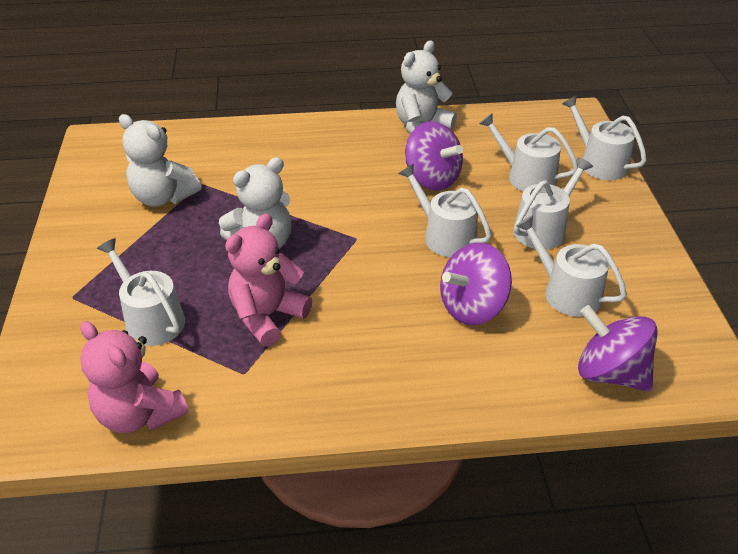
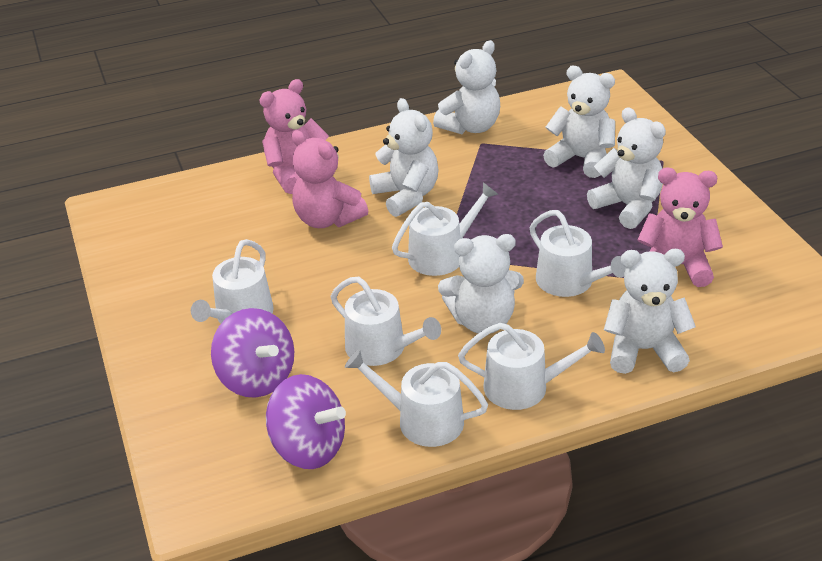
pink teddy bear: [80,321,189,433] [225,213,312,347] = 2 -> [259,79,329,194] [292,130,368,228] [637,168,723,287] = 3
purple spinning top: [405,121,463,191] [440,243,512,325] [578,305,658,391] = 3 -> [211,308,294,398] [266,374,346,469] = 2
white teddy bear: [119,114,201,207] [219,157,291,249] [396,40,457,134] = 3 -> [369,98,438,217] [433,40,500,134] [438,234,524,334] [543,66,615,178] [587,107,666,229] [604,249,696,374] = 6

